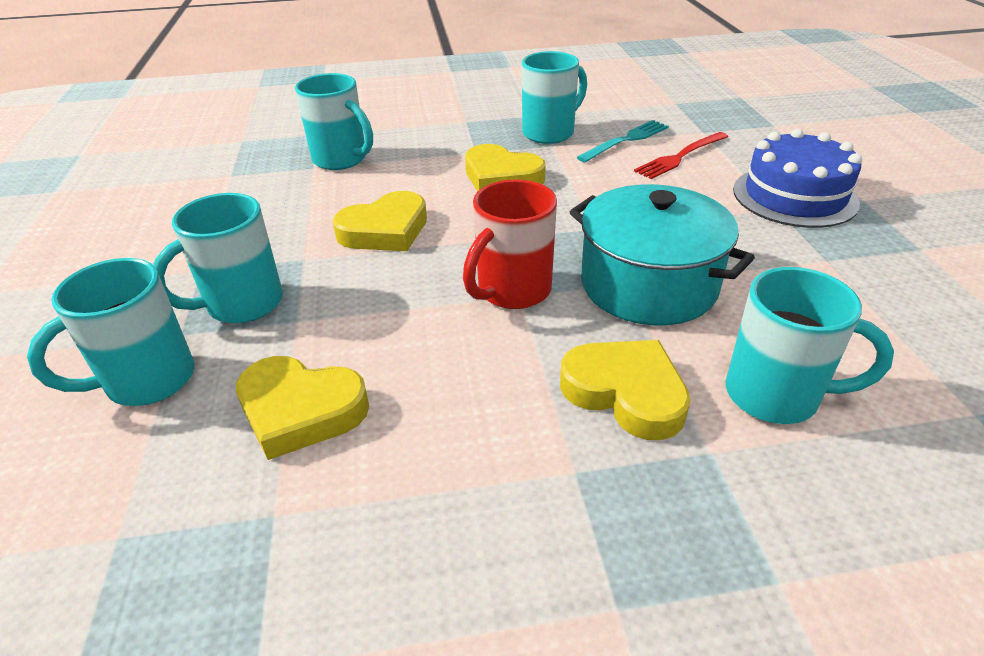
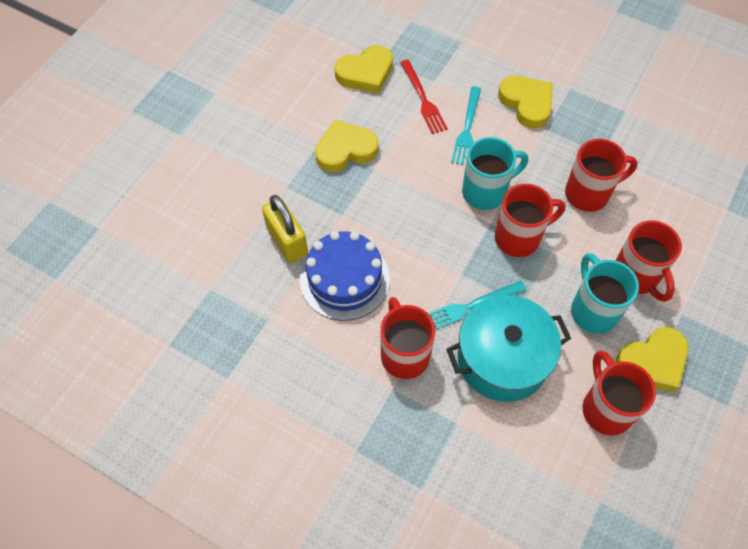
red mug: [463,179,557,309] = 1 -> [380,297,435,379] [495,184,566,257] [565,139,638,212] [583,350,656,436] [615,220,682,302] = 5
turquoise fork: [577,120,669,163] = 1 -> [428,281,526,330] [451,87,481,166] = 2
turquoise mug: [27,258,195,406] [153,193,283,323] [295,73,373,170] [522,51,587,144] [726,267,894,424] = 5 -> [462,137,528,210] [571,253,639,334] = 2
yellow padlock: none = 0 -> [262,195,308,263] = 1

